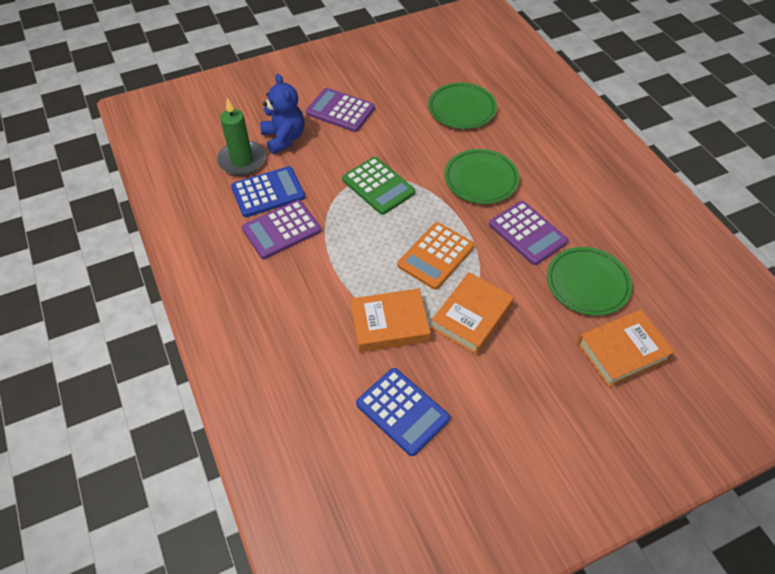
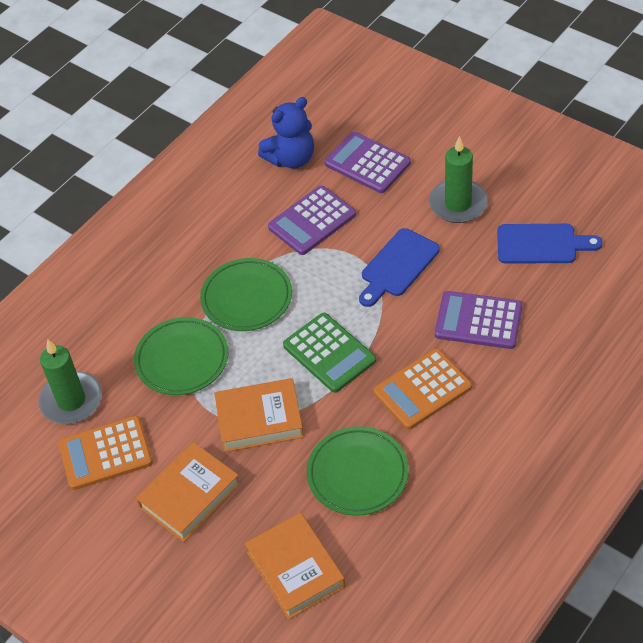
blue calculator: [231,166,305,217] [356,368,450,456] = 2 -> none = 0
blue cutting board: none = 0 -> [359,228,440,307] [497,224,602,264] = 2
green candle: [217,98,266,176] = 1 -> [39,340,102,424] [429,136,488,223] = 2
orange calculator: [397,222,474,290] = 1 -> [59,416,153,490] [374,348,472,430] = 2

